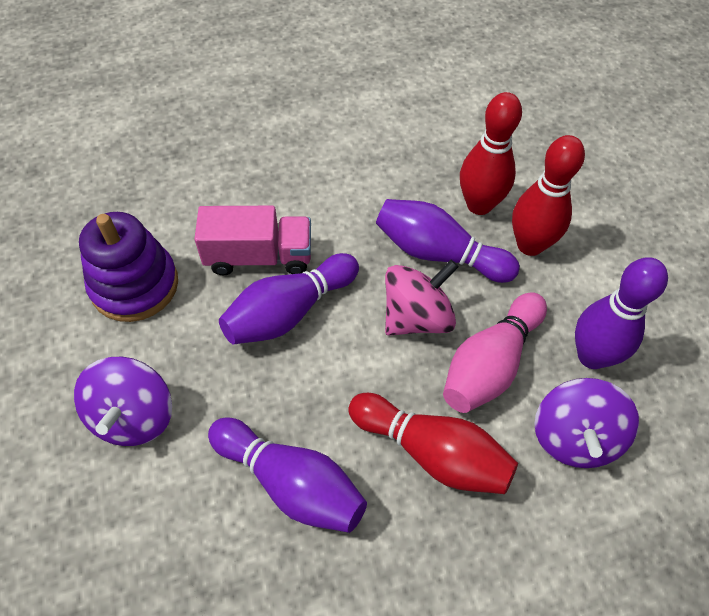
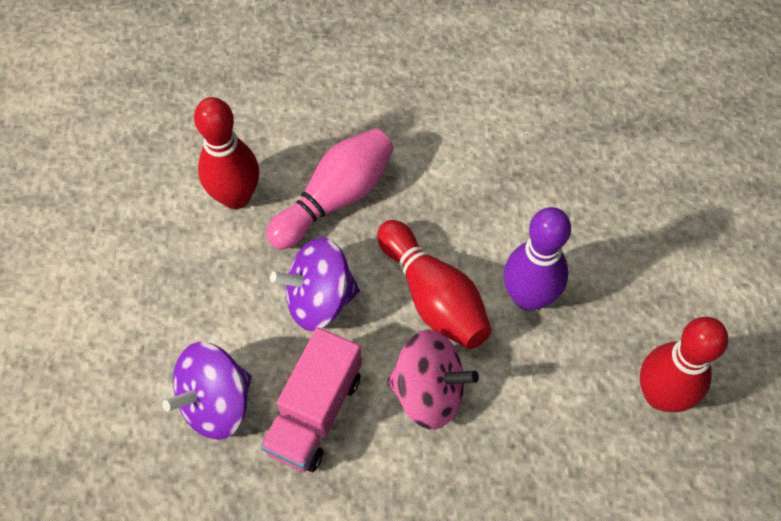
purple bowling pin: [208,418,367,533] [219,253,359,344] [376,199,520,283] [575,257,668,369] = 4 -> [503,207,571,311] = 1
purple stacking toy: [79,212,178,322] = 1 -> none = 0

